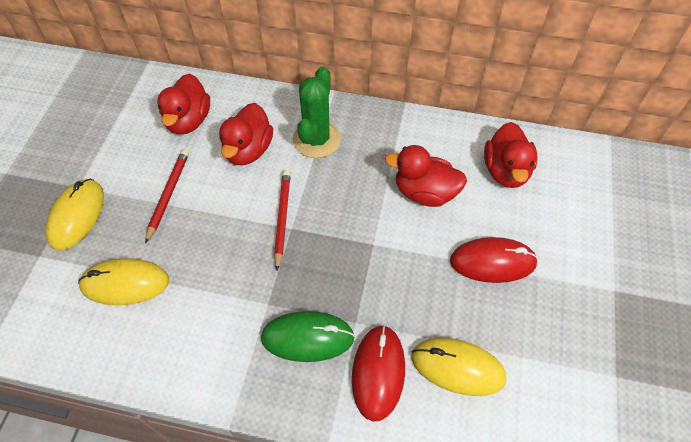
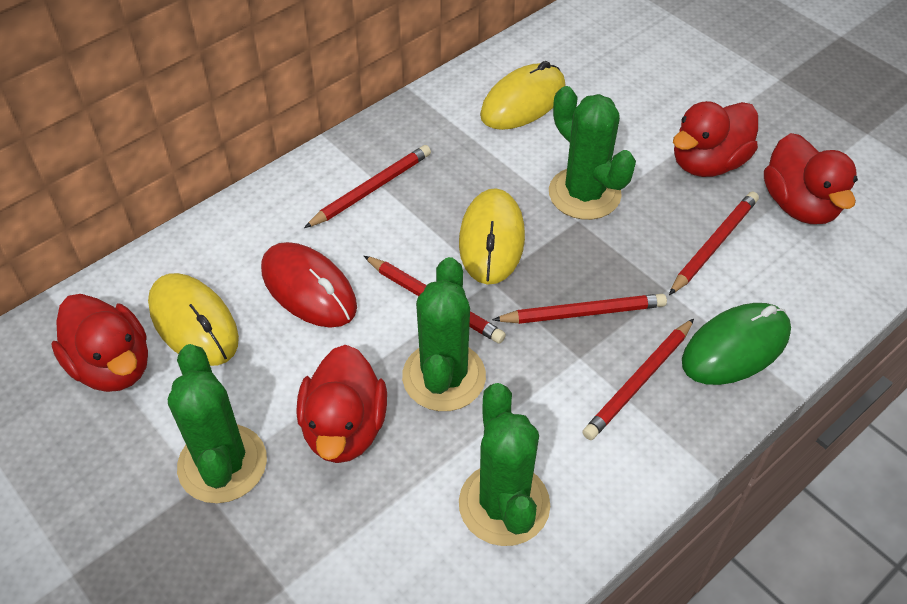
green cactus: [293,66,341,158] = 1 -> [168,344,267,503] [402,257,486,411] [459,383,550,546] [549,86,636,220] = 4
red mouse: [352,325,405,422] [450,237,538,283] = 2 -> [261,242,357,328] = 1
red pencil: [145,149,189,244] [274,170,291,271] = 2 -> [304,145,431,228] [364,256,506,343] [492,294,667,324] [582,318,694,440] [669,192,759,295] = 5

